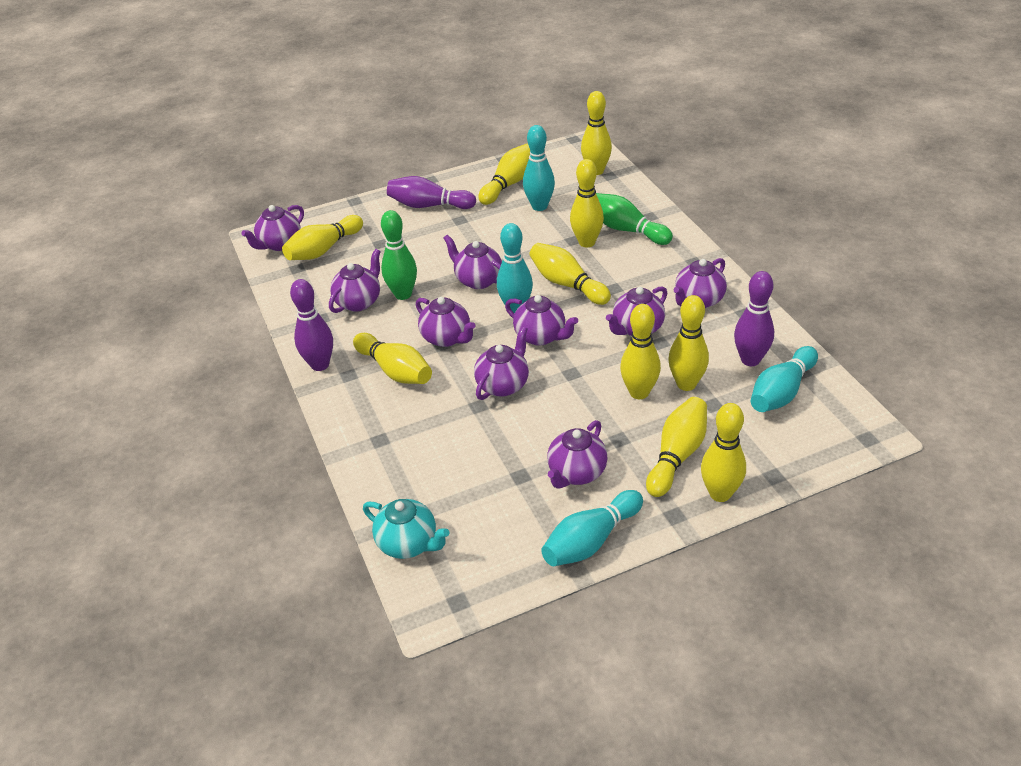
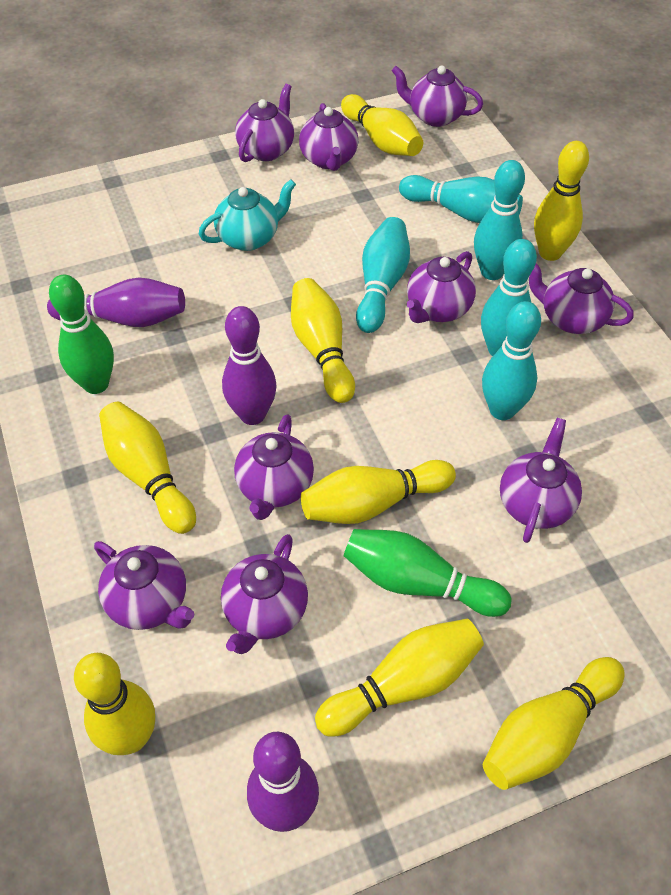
turquoise bowling pin: [497,223,533,313] [523,125,555,211] [541,490,643,566] [751,346,818,412] = 4 -> [356,217,410,333] [399,175,523,223] [474,160,525,280] [481,239,537,356] [482,301,541,420] = 5
yellow bowling pin: [282,215,363,260] [353,333,432,384] [478,144,530,205] [529,243,611,305] [570,159,604,247] [581,91,612,175] [620,304,661,399] [646,397,707,497] [669,295,709,391] [701,403,746,502] = 10 -> [74,653,155,755] [99,402,196,534] [291,278,355,403] [301,460,456,524] [315,619,484,737] [341,94,423,156] [483,657,625,790] [534,141,589,261] = 8

